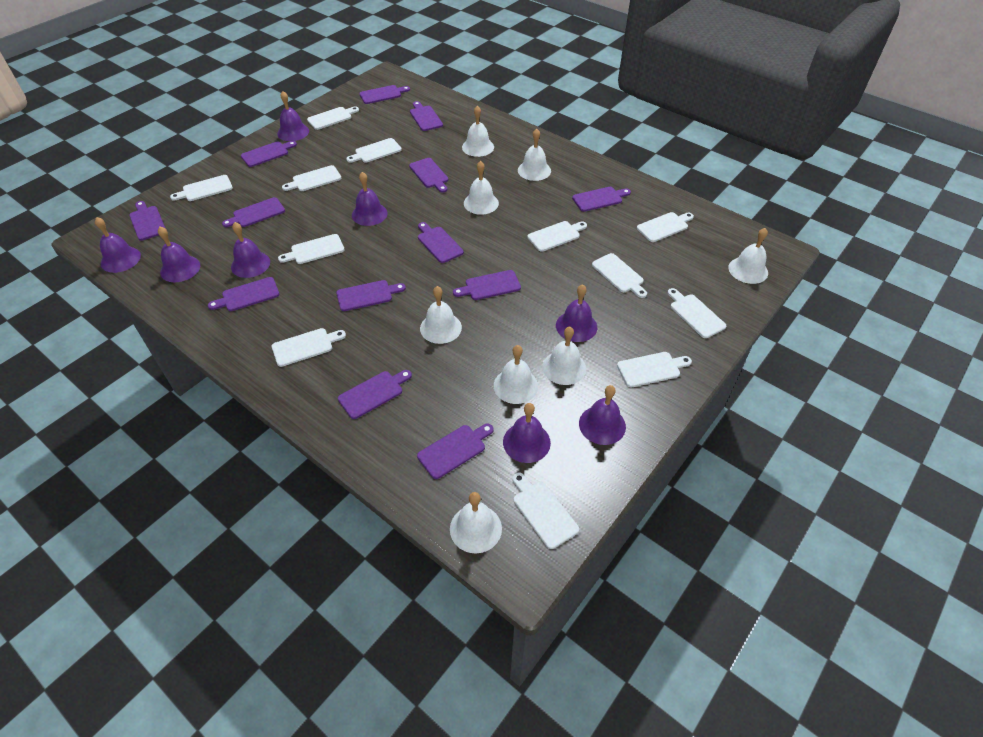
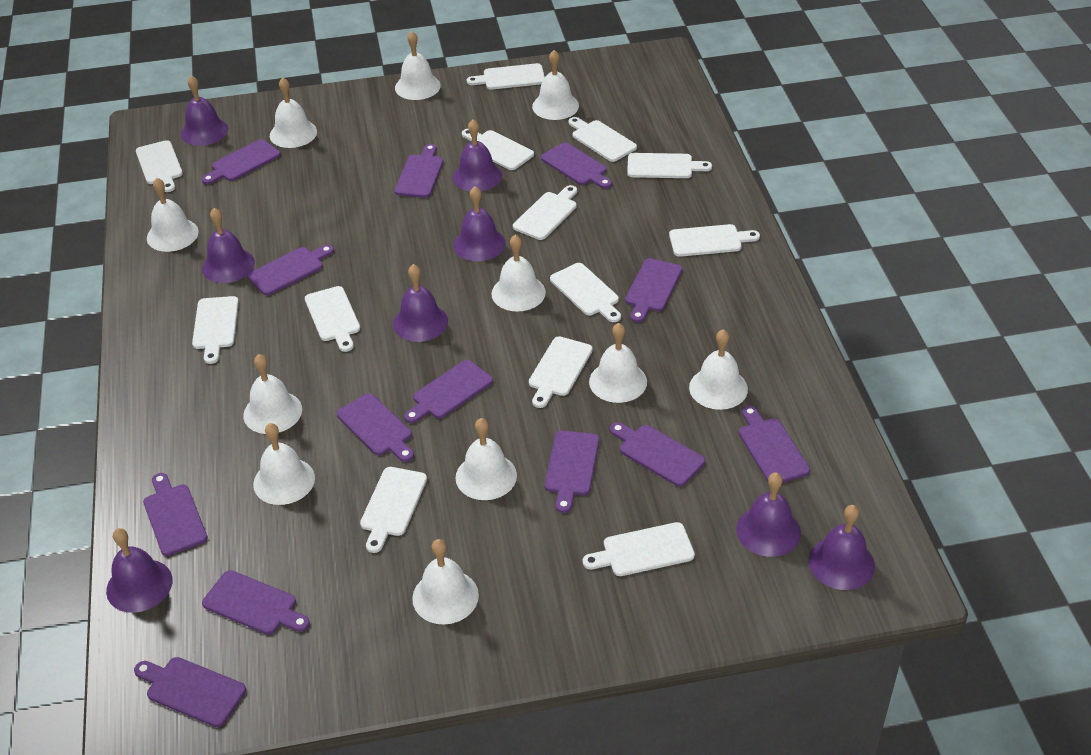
white bell: [420,286,462,344] [450,492,502,553] [462,106,494,157] [464,161,499,215] [494,345,538,404] [518,129,551,181] [542,327,586,385] [729,228,768,284] = 8 -> [147,178,198,252] [243,354,302,434] [253,423,315,505] [270,78,317,148] [395,31,441,100] [412,539,479,625] [455,418,517,500] [491,235,546,312] [532,50,579,120] [589,323,647,403] [689,329,748,410] = 11
white cutting board: [170,175,233,201] [272,328,346,367] [278,234,345,264] [282,165,341,191] [307,107,359,130] [346,138,402,163] [512,473,579,549] [527,221,587,252] [592,253,647,298] [617,352,692,388] [637,212,694,242] [667,288,726,338] = 12 -> [136,140,183,192] [192,296,239,364] [305,286,360,352] [360,467,427,553] [462,129,534,170] [467,63,545,90] [513,185,577,240] [529,336,593,408] [550,263,621,322] [568,117,637,162] [583,522,695,576] [627,153,712,178] [669,224,760,257] = 13

